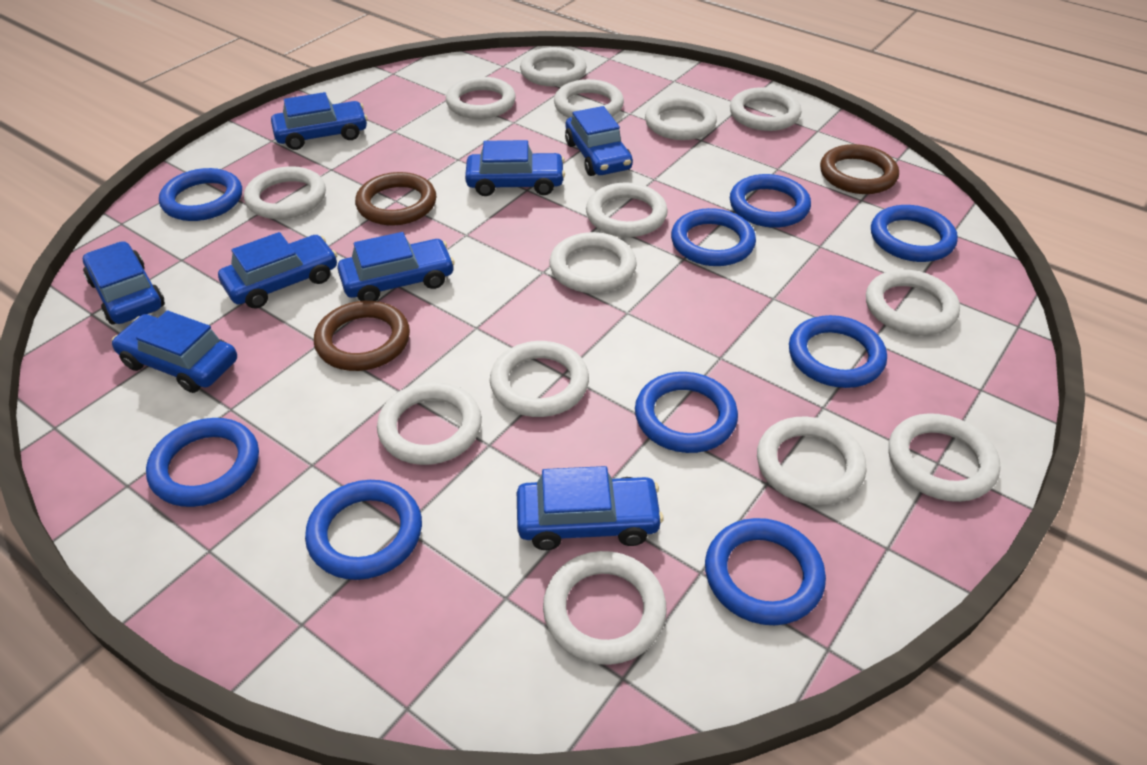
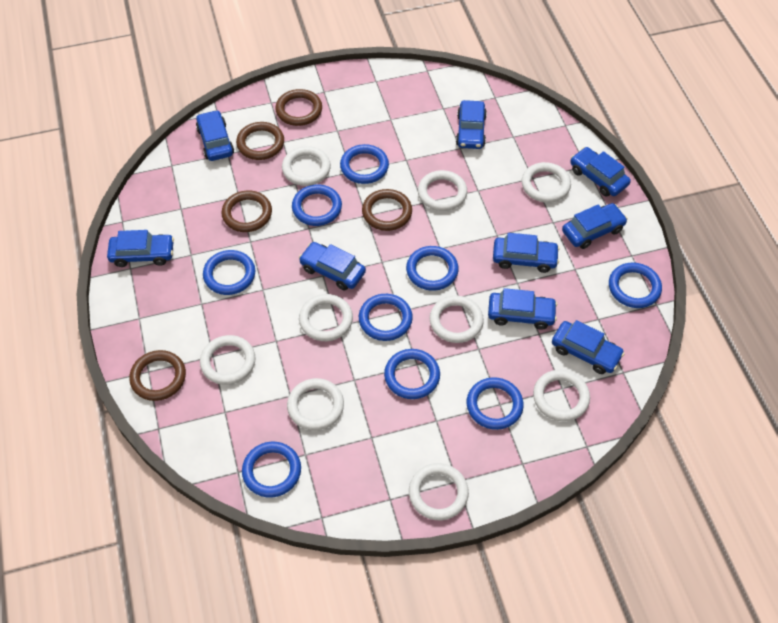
blue car: [83,241,165,325] [112,311,237,393] [218,232,337,309] [271,92,368,150] [338,232,455,301] [465,140,565,196] [517,466,664,550] [565,106,633,176] = 8 -> [107,230,174,267] [196,110,234,161] [299,242,366,290] [456,100,487,149] [488,288,557,330] [493,233,560,273] [552,320,625,374] [562,203,627,249] [570,147,631,197] = 9
brown ring: [314,301,410,371] [355,172,437,225] [820,144,899,194] = 3 -> [129,350,186,401] [221,190,272,232] [236,122,284,160] [275,89,322,126] [362,189,412,231] = 5
white ring: [244,166,326,219] [377,382,482,465] [446,77,516,119] [490,341,589,417] [520,47,587,86] [543,551,667,665] [549,232,637,293] [554,79,624,118] [586,183,668,237] [645,96,717,140] [730,87,801,131] [757,417,867,505] [866,270,960,335] [888,413,1000,502] = 14 -> [200,335,256,385] [282,146,331,186] [287,378,344,431] [299,294,353,341] [409,463,469,520] [418,170,467,211] [429,295,484,343] [522,162,571,203] [533,370,590,421] = 9

